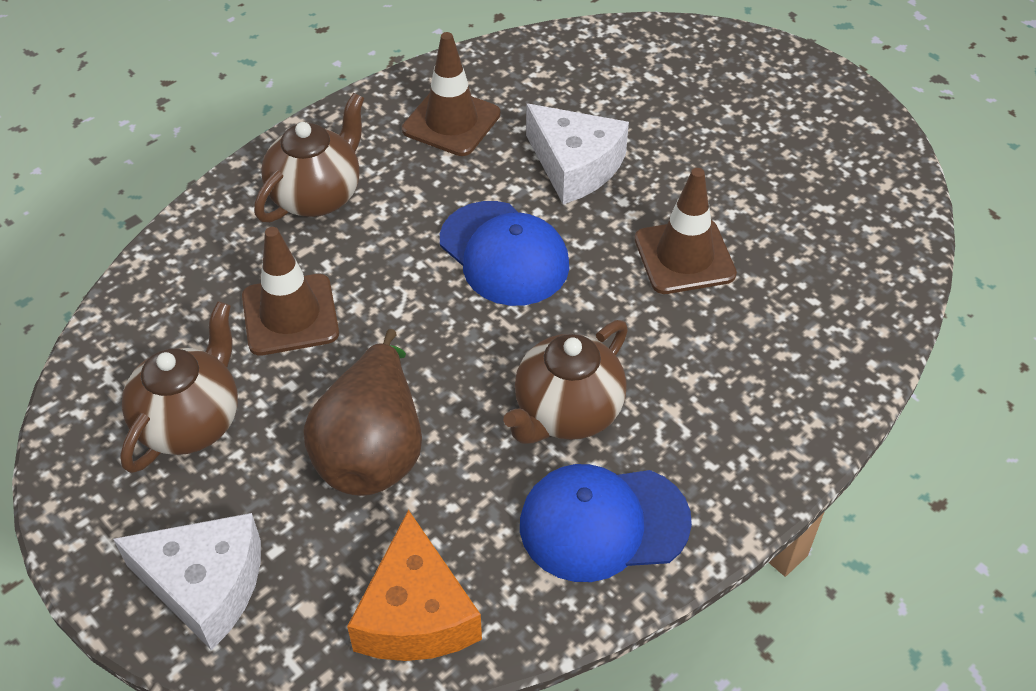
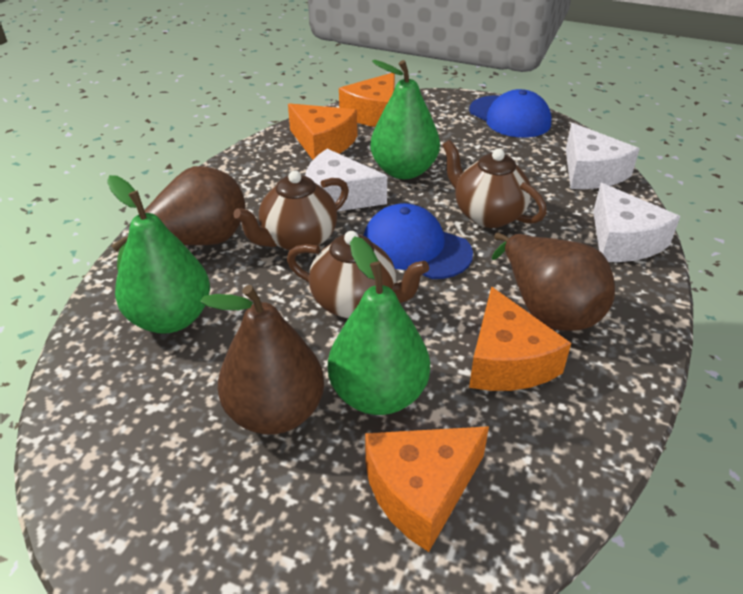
brown pear: [303,329,422,496] = 1 -> [111,166,245,270] [200,285,324,435] [492,232,615,331] = 3
brown traffic cone: [242,227,339,356] [402,32,501,156] [635,168,737,294] = 3 -> none = 0
green pear: none = 0 -> [107,175,210,334] [328,236,430,415] [370,60,440,179] = 3
orange cheese: [347,510,482,661] = 1 -> [288,103,357,160] [339,73,395,127] [365,426,489,552] [469,286,571,391] = 4
white cheese: [113,513,261,650] [526,104,629,204] = 2 -> [305,149,387,211] [566,123,640,189] [593,183,681,262] = 3

